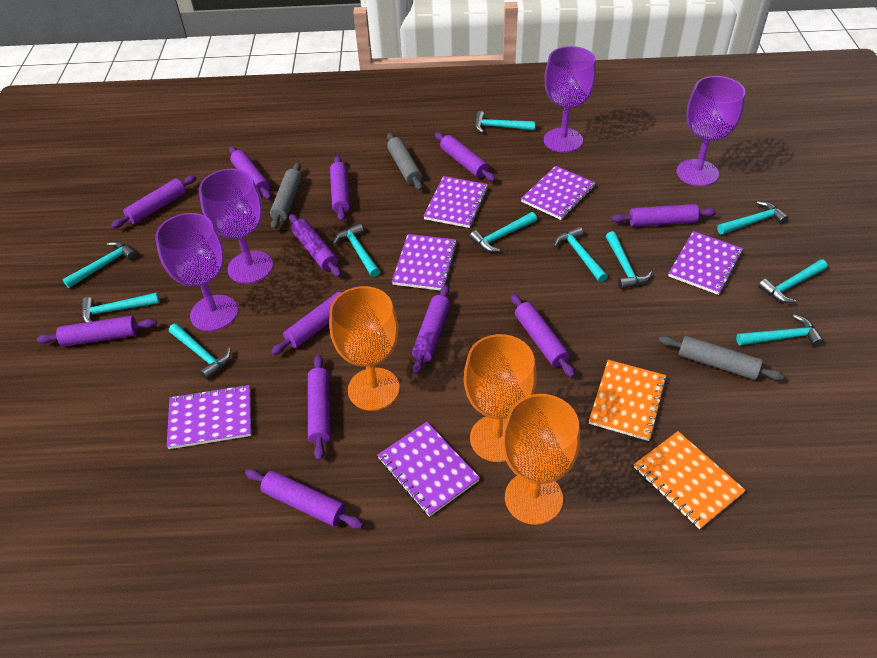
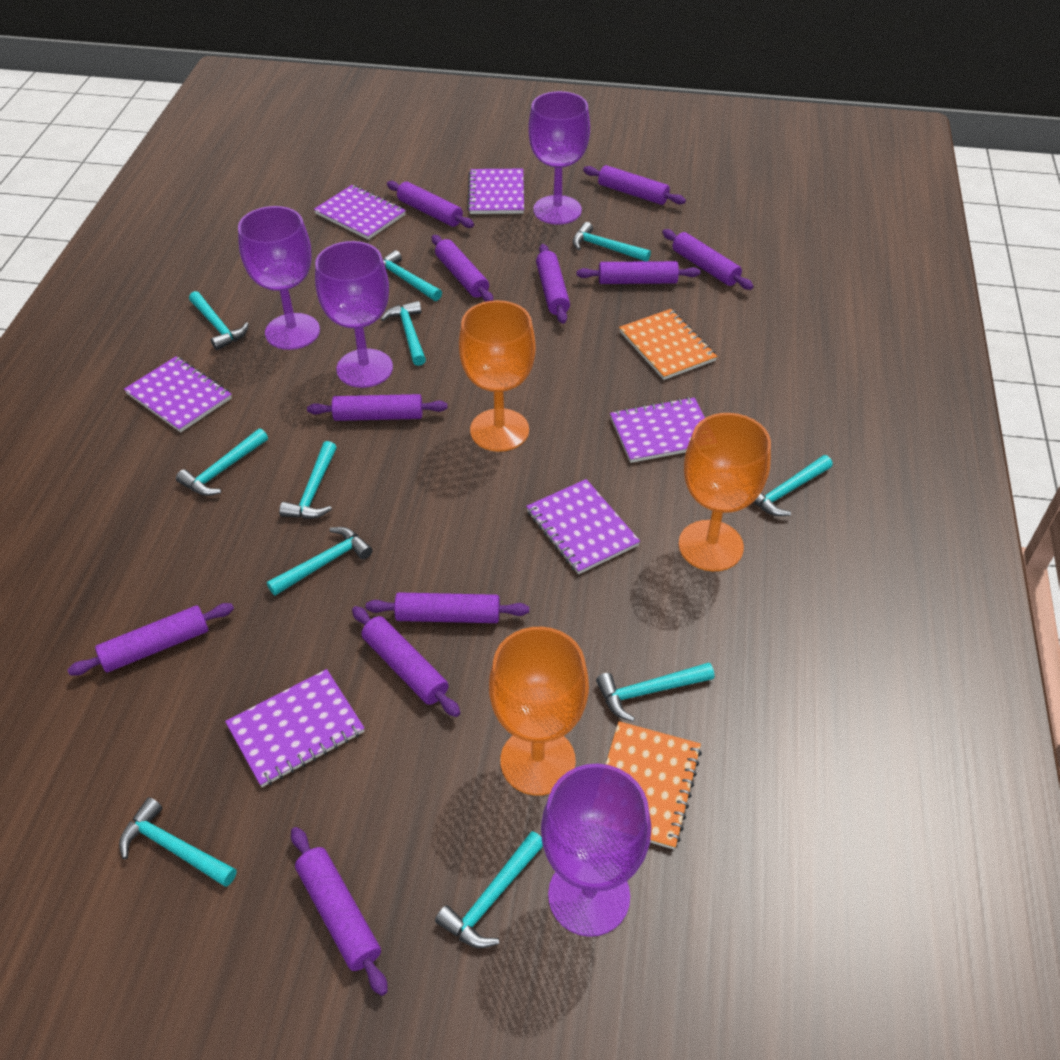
grey rolling pin: [270,163,302,230] [387,133,423,190] [659,336,784,380] = 3 -> none = 0
purple rolling pin: [37,316,157,347] [111,175,196,229] [229,147,271,200] [245,469,363,529] [271,286,359,355] [289,214,341,277] [308,355,331,461] [330,156,350,221] [412,285,451,375] [435,132,496,182] [511,294,575,377] [612,204,716,227] = 12 -> [67,603,234,676] [291,827,388,996] [307,394,448,421] [352,606,460,717] [366,592,529,623] [387,181,474,228] [432,235,494,302] [536,244,570,324] [576,261,701,284] [583,165,686,205] [662,229,754,290] = 11

